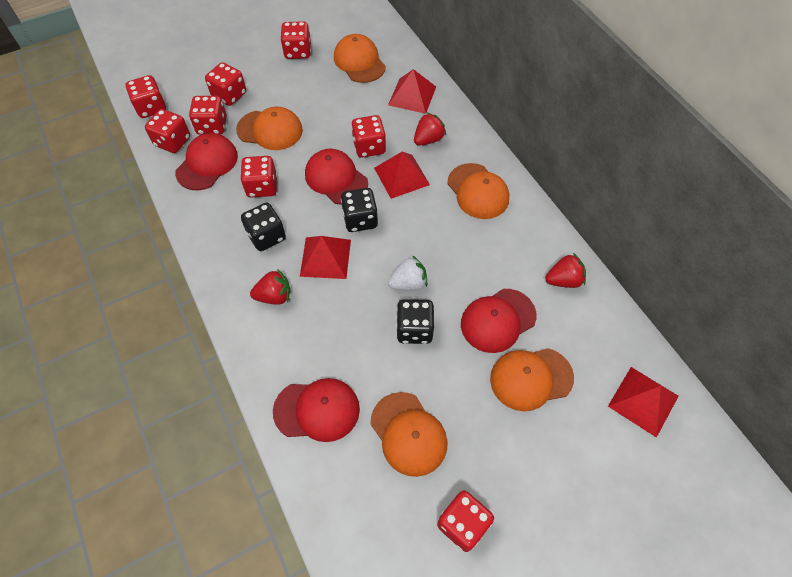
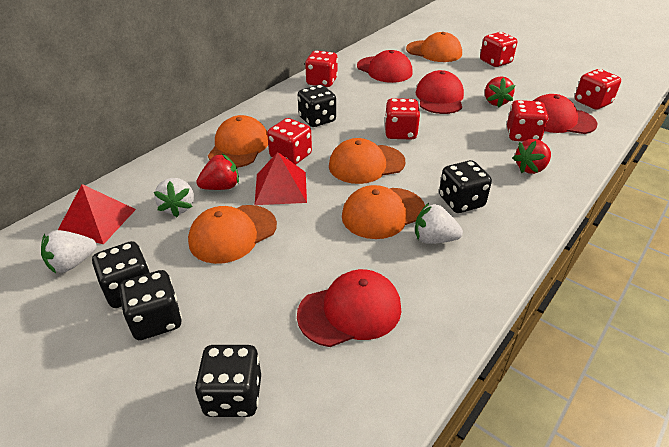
black dice: [241,203,286,251] [341,188,378,232] [396,299,435,344] = 3 -> [92,241,150,308] [119,270,182,340] [195,345,261,417] [298,85,336,127] [439,160,492,213] = 5
red dice: [126,75,166,118] [145,109,190,153] [189,96,227,135] [205,62,246,106] [240,156,277,198] [280,21,311,59] [351,115,386,158] [437,490,494,552] = 8 -> [267,118,312,165] [305,51,338,87] [385,98,420,140] [480,32,517,67] [507,100,548,142] [575,69,621,110] = 6
red pyramid: [300,236,351,279] [374,152,430,199] [388,69,436,114] [608,367,679,438] = 4 -> [58,184,136,244] [255,152,307,205] = 2
white strawberry: [388,255,427,291] = 1 -> [41,230,97,273] [154,178,194,217] [415,203,463,244] = 3

